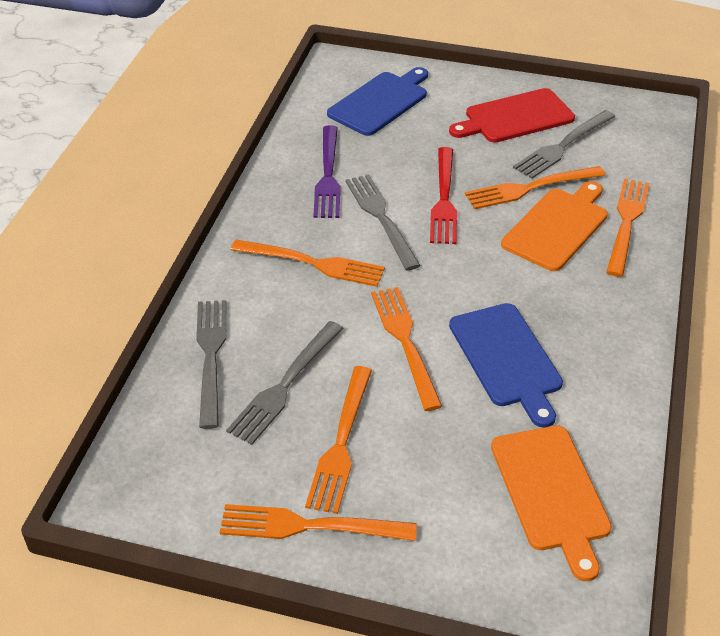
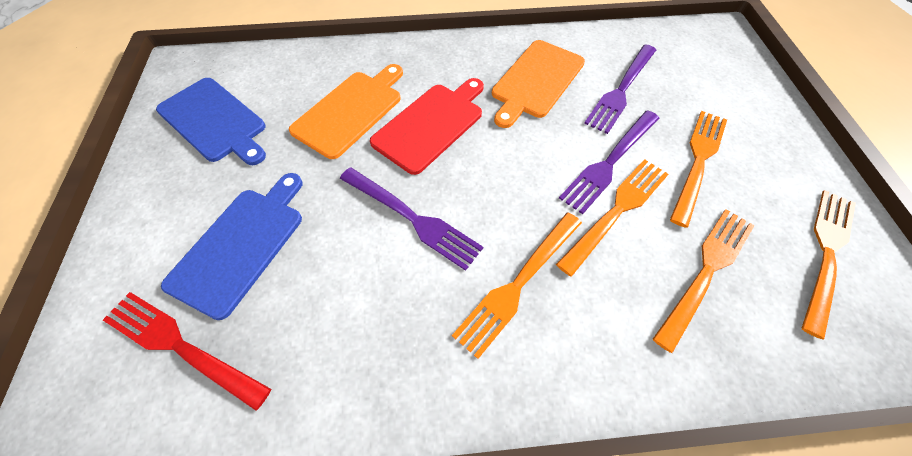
grey fork: [196,300,227,429] [226,321,343,445] [345,174,421,271] [513,110,615,179] = 4 -> none = 0
orange fork: [219,504,417,541] [231,240,385,287] [305,366,372,514] [371,287,442,411] [465,166,605,209] [606,178,649,277] = 6 -> [452,213,582,359] [556,159,668,277] [653,209,755,353] [670,111,727,228] [801,190,856,339] = 5
purple fork: [313,125,341,218] = 1 -> [340,168,483,271] [559,110,659,214] [584,45,656,134] = 3

